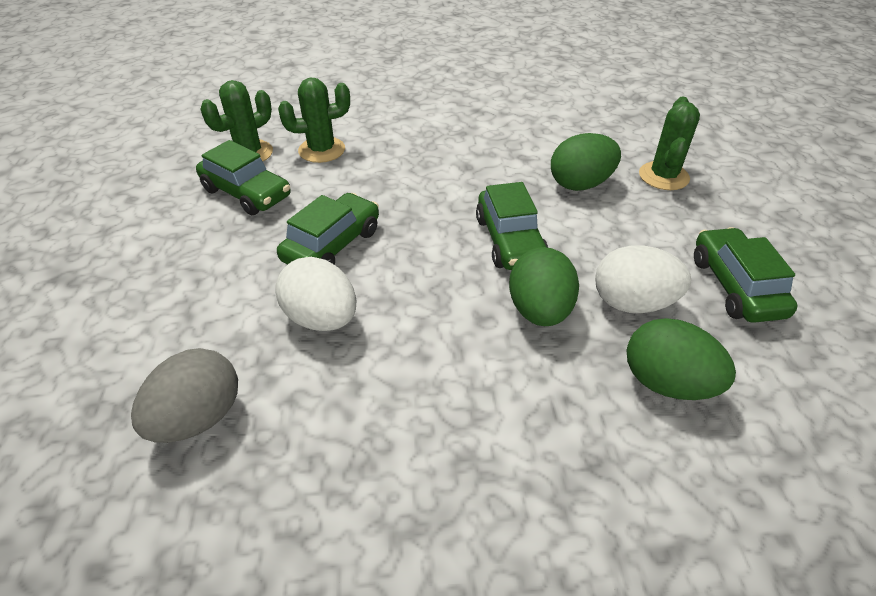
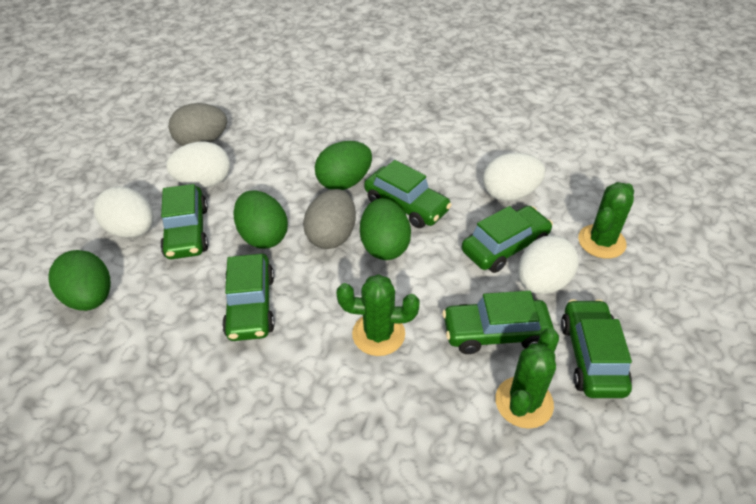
green car: [196,140,291,215] [277,193,379,265] [476,182,548,270] [694,227,798,323] = 4 -> [160,184,208,259] [222,254,275,341] [364,160,452,228] [442,291,554,354] [462,206,553,273] [561,299,632,398] = 6
green egg: [509,247,579,326] [551,133,621,191] [627,318,736,400] = 3 -> [48,250,111,311] [233,190,288,249] [315,141,372,190] [360,198,411,260] = 4
grey egg: [131,348,238,443] = 1 -> [168,103,227,146] [303,189,356,249] = 2
white egg: [275,257,357,331] [595,245,691,313] = 2 -> [94,186,154,238] [166,141,230,188] [483,153,546,201] [518,235,579,294] = 4

